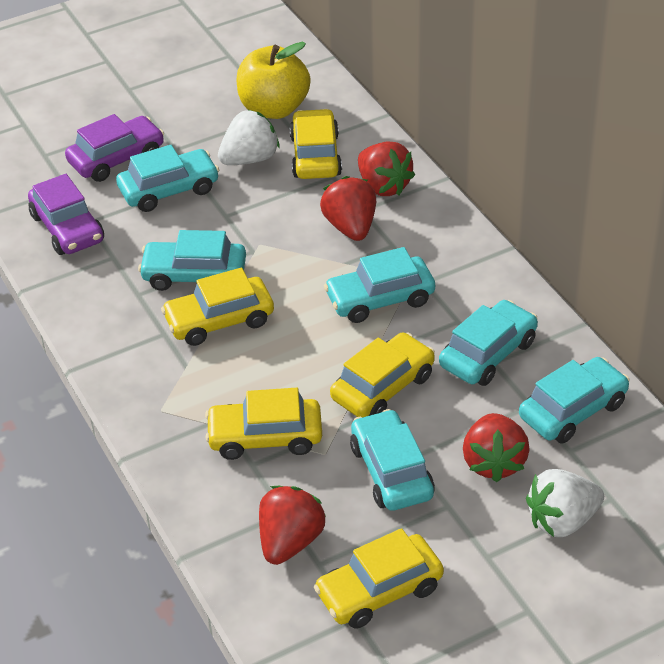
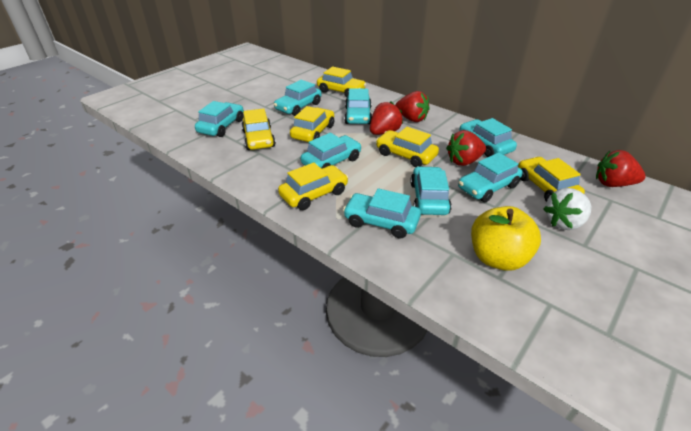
purple car: [28,174,104,255] [65,114,164,182] = 2 -> none = 0
turquoise car: [116,145,219,212] [138,230,246,291] [324,247,435,323] [350,409,435,511] [439,300,538,386] [519,357,630,443] = 6 -> [195,101,244,137] [274,80,322,116] [301,133,362,169] [343,188,421,239] [344,88,372,124] [410,166,452,215] [458,153,523,202] [459,118,517,157] = 8
white strawberry: [218,109,280,165] [526,469,604,537] = 2 -> [543,188,591,230] = 1
yellow car: [161,268,274,346] [205,388,322,460] [289,109,342,179] [314,528,444,629] [330,332,435,417] = 5 -> [242,109,276,150] [278,162,348,210] [290,106,334,142] [317,67,366,97] [376,127,439,167] [518,157,585,202] = 6

